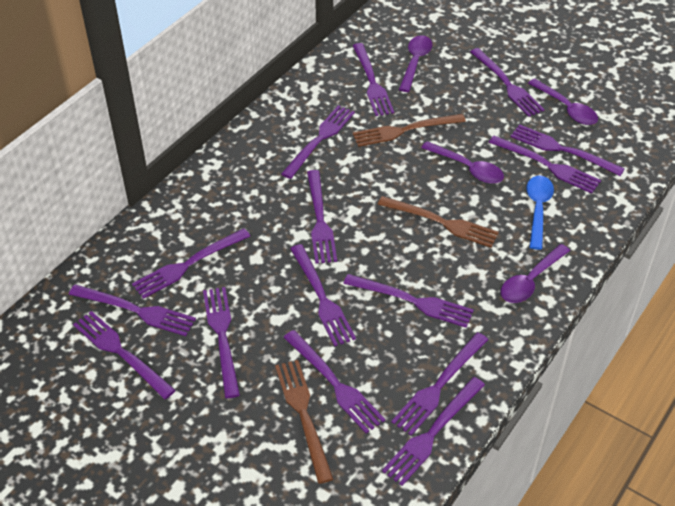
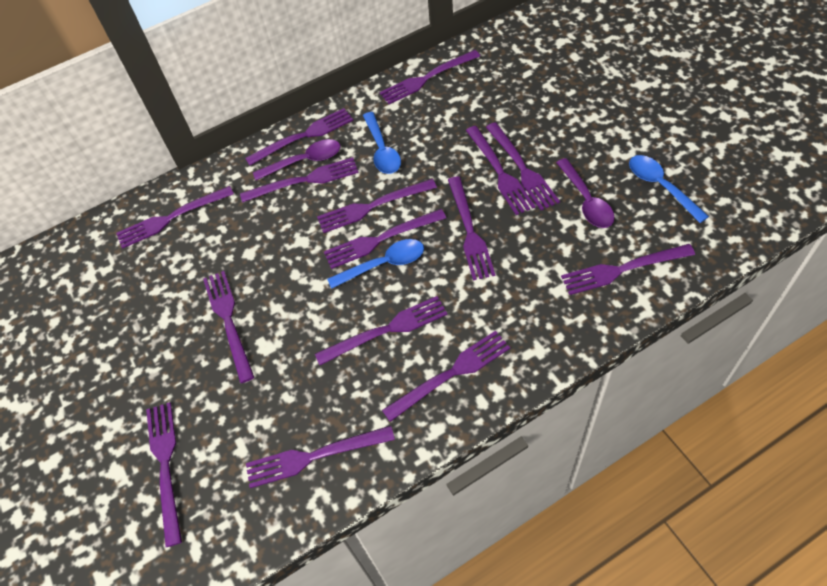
blue spoon: [526,176,554,250] = 1 -> [327,239,424,289] [363,112,401,174] [629,155,709,223] = 3
brown fork: [275,360,333,484] [353,114,466,147] [378,196,499,248] = 3 -> none = 0
purple spoon: [399,35,433,92] [421,141,504,184] [501,244,570,303] [528,79,598,125] = 4 -> [253,139,340,180] [556,158,614,228] = 2

